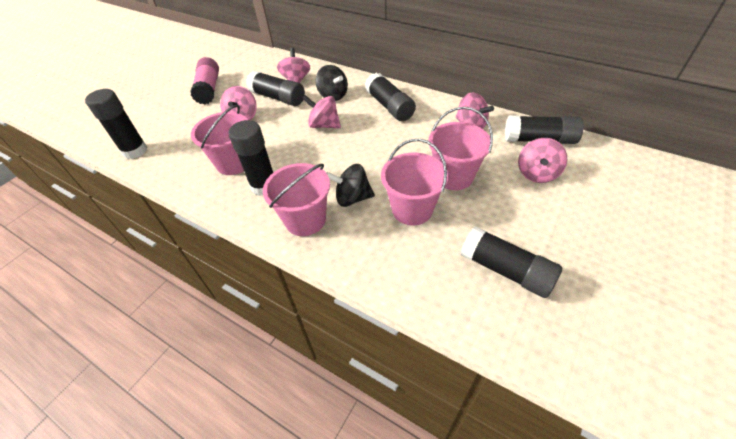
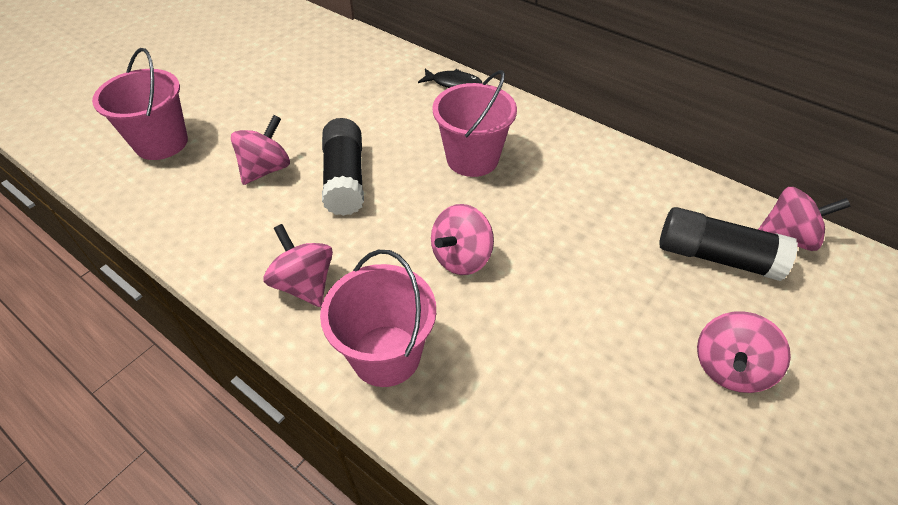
black fish: none = 0 -> [418,69,482,88] = 1
black glue stick: [85,89,147,159] [228,120,273,196] [246,71,305,106] [365,73,416,121] [461,226,562,298] [505,115,584,144] = 6 -> [322,118,364,216] [659,207,798,281] = 2
black spinning top: [316,65,348,101] [326,164,375,207] = 2 -> none = 0
pink bucket: [191,105,248,175] [263,163,330,236] [381,139,448,225] [429,107,493,190] = 4 -> [92,48,188,160] [320,250,436,387] [432,70,517,177] = 3
pink glue stick: [190,57,219,105] = 1 -> none = 0

